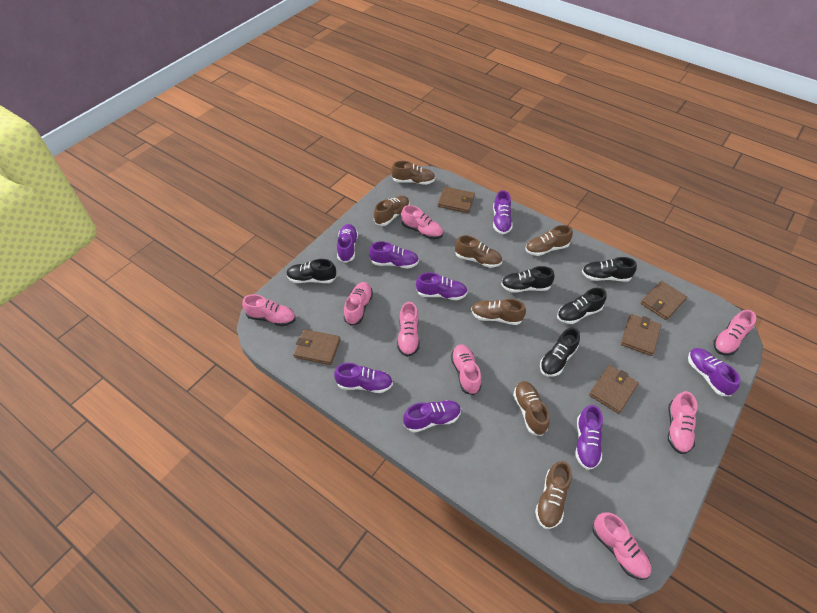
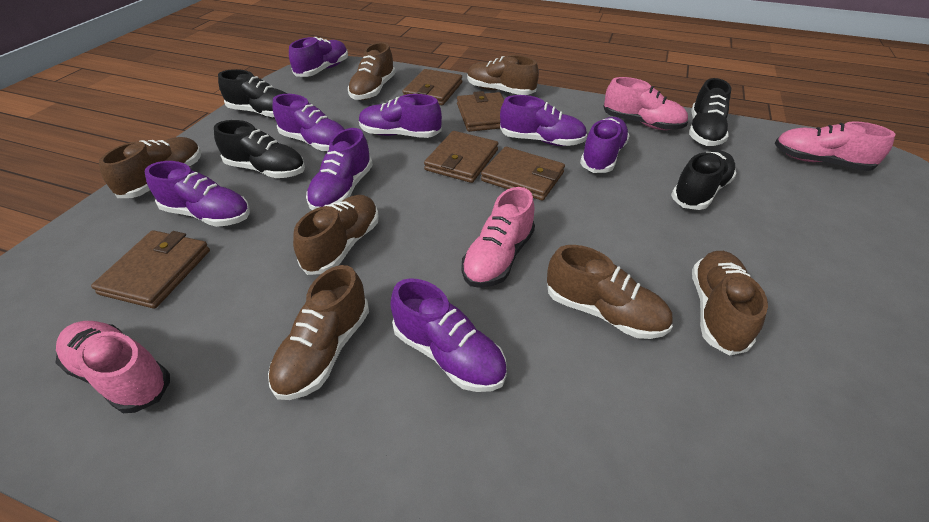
black shoe: [286,259,337,283] [501,266,554,293] [540,328,580,376] [557,288,606,324] [582,257,637,282] = 5 -> [214,120,305,178] [218,69,287,118] [671,151,736,210] [689,78,731,146] = 4
pink shoe: [242,294,295,326] [344,282,373,326] [397,302,420,357] [401,205,443,239] [451,344,482,395] [592,513,651,580] [668,391,697,454] [713,310,756,355] = 8 -> [56,321,170,413] [462,187,535,288] [603,77,688,130] [775,121,895,171] = 4

